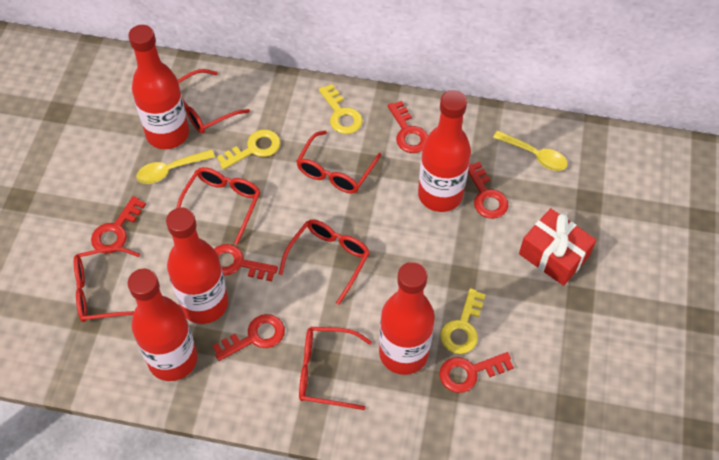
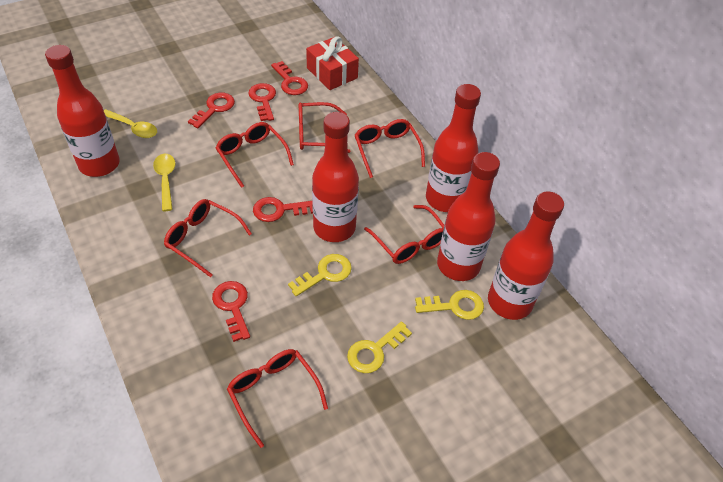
red key: [91,196,146,254] [212,314,285,361] [214,244,278,281] [388,101,428,153] [439,352,514,393] [468,162,509,219] = 6 -> [188,93,235,128] [212,281,250,342] [248,83,276,121] [253,197,313,222] [271,61,308,95] = 5

